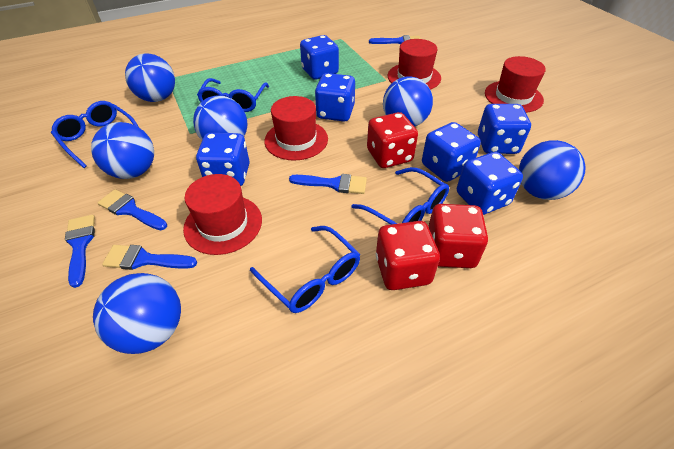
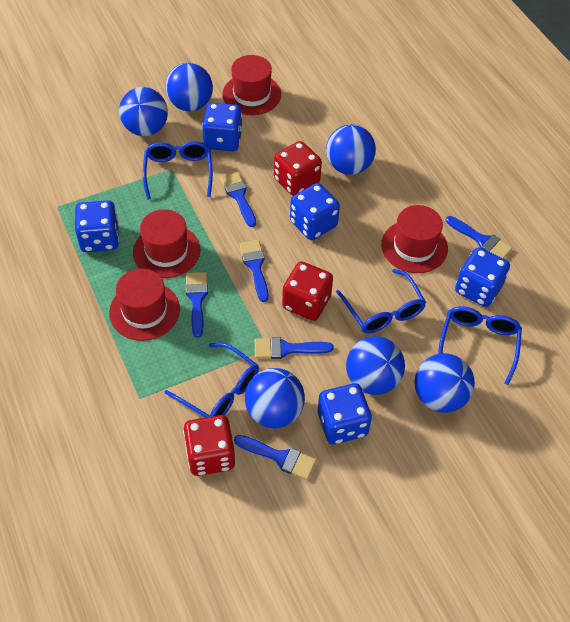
blue brush: [65,215,95,288] [97,189,167,230] [102,245,197,270] [289,174,367,194] [369,35,421,44] = 5 -> [186,272,208,338] [221,172,256,227] [234,435,317,480] [239,240,269,302] [255,337,334,359] [446,216,512,259] = 6
blue dice: [196,133,250,186] [300,35,339,79] [315,73,355,121] [422,122,481,182] [457,152,523,215] [478,104,531,154] = 6 -> [75,200,119,252] [202,103,243,151] [290,183,340,240] [318,383,372,444] [455,247,510,307] = 5

